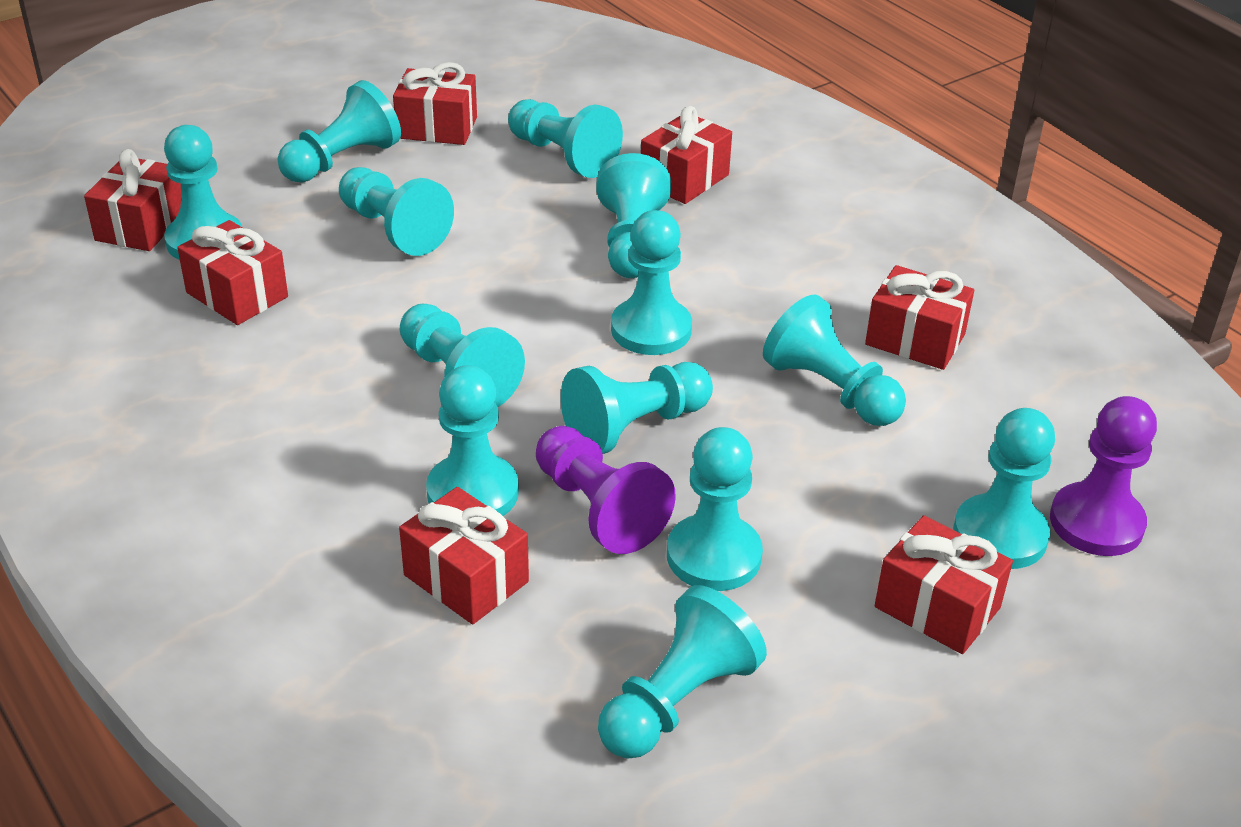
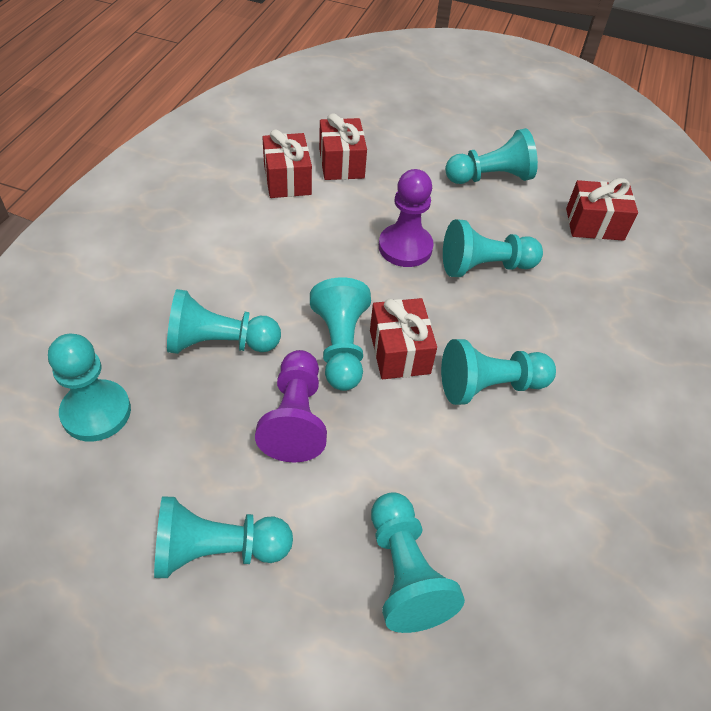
red gift: [84,149,181,251] [177,220,288,325] [393,62,477,145] [399,487,529,625] [641,106,732,204] [865,265,974,370] [875,515,1013,654] = 7 -> [262,129,312,198] [319,113,367,180] [370,298,437,379] [566,178,638,241] = 4
turquoise pawn: [164,125,242,260] [278,80,401,183] [339,167,454,256] [400,304,525,407] [426,365,519,516] [508,99,623,178] [561,362,713,454] [596,153,671,278] [598,585,767,759] [611,210,692,355] [667,427,763,591] [763,295,906,426] [953,408,1055,569] = 13 -> [48,334,131,442] [154,496,293,578] [167,289,281,354] [310,277,371,391] [371,492,465,633] [441,339,556,405] [443,219,543,277] [445,128,538,184] = 8

